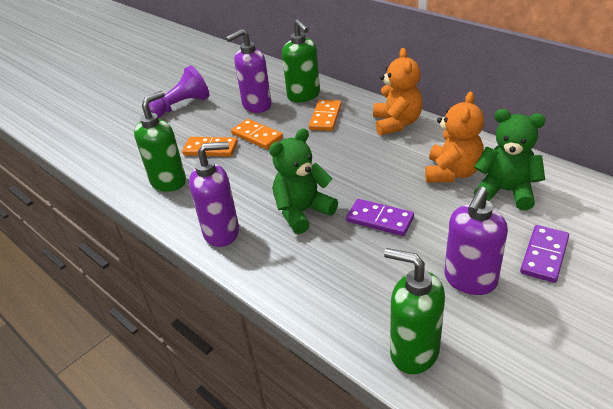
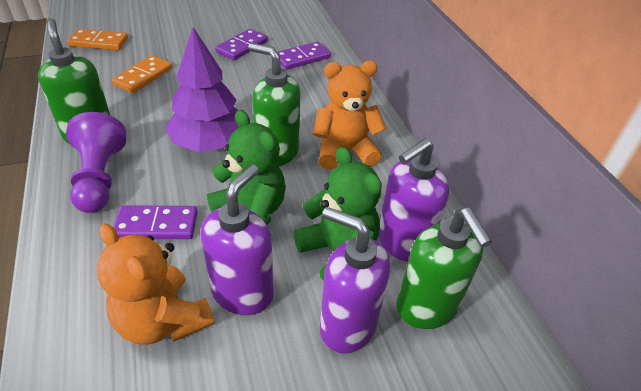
orange domino: [182,137,238,157] [231,119,283,149] [309,100,342,131] = 3 -> [67,29,128,50] [112,55,172,93] = 2
purple domino: [346,199,414,236] [520,225,569,283] = 2 -> [113,205,198,239] [215,29,268,60] [277,42,331,70] = 3
purple tree: none = 0 -> [165,27,239,152] = 1

